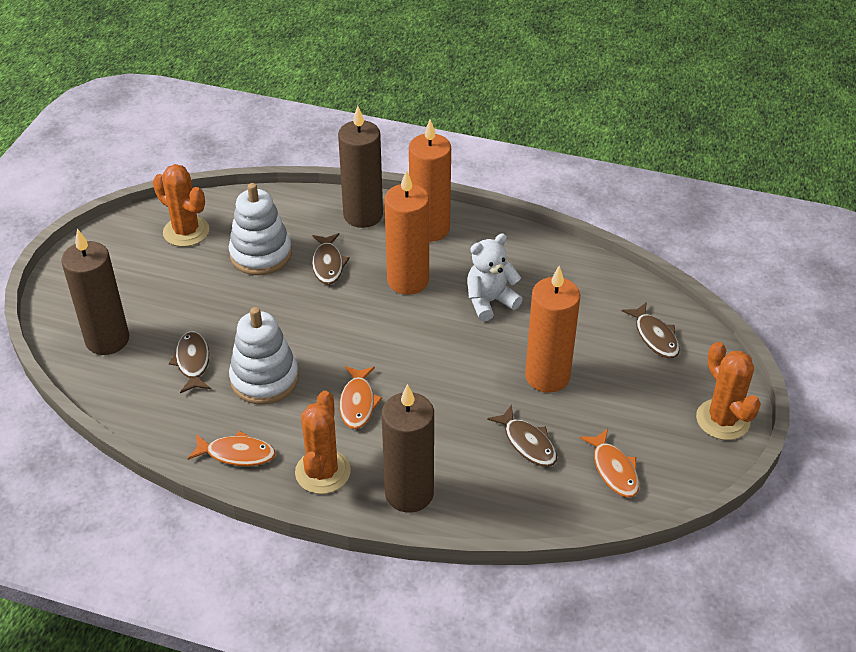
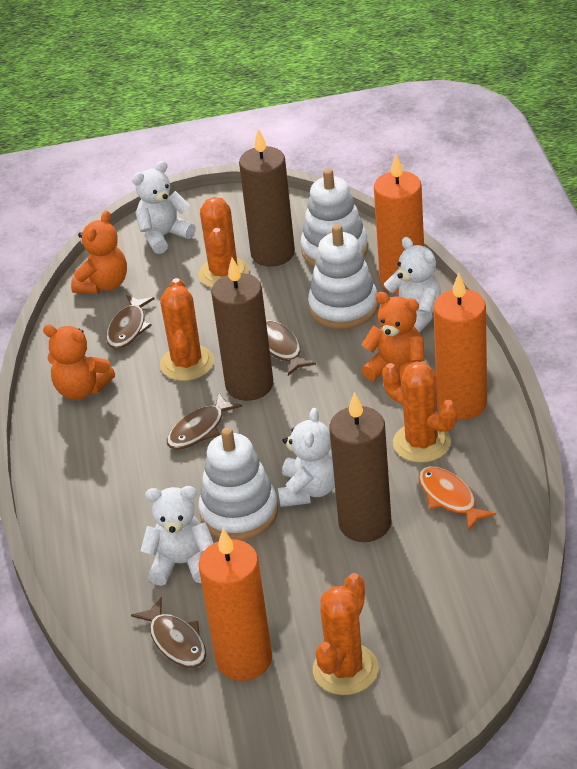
orange cactus: [153,164,209,247] [295,391,351,494] [696,342,761,440] = 3 -> [160,278,214,381] [198,197,249,288] [313,573,379,695] [382,362,457,463] = 4
orange fish: [188,431,276,466] [339,366,382,429] [580,428,639,497] = 3 -> [419,466,496,531] = 1
orange teddy bear: none = 0 -> [43,325,115,400] [71,211,127,294] [362,292,424,381] = 3
white stacking toy: [229,183,292,275] [229,307,299,404] = 2 -> [199,427,278,541] [300,168,368,267] [308,224,378,329] = 3
white teddy bear: [467,233,523,322] = 1 -> [132,161,196,254] [141,486,214,586] [278,408,335,507] [380,237,441,333] = 4

